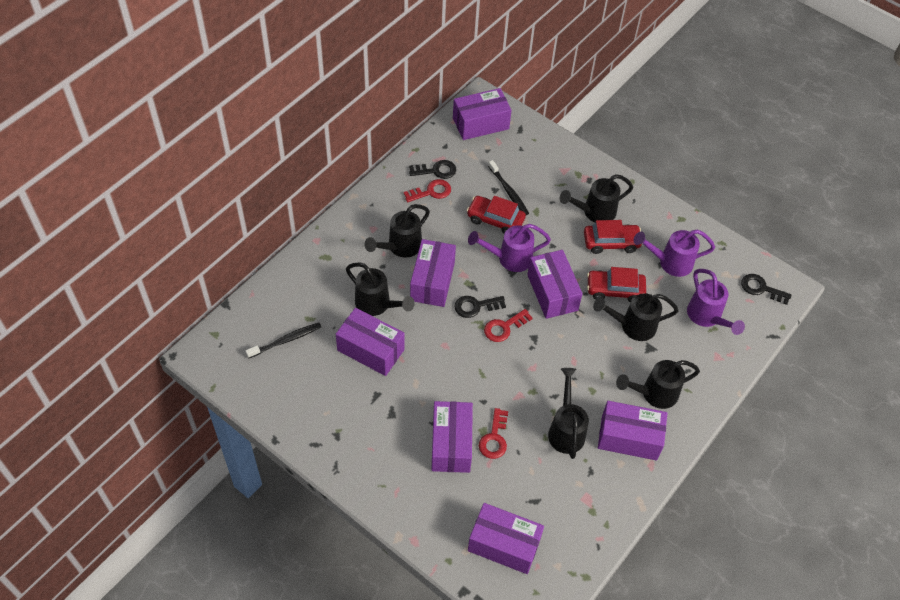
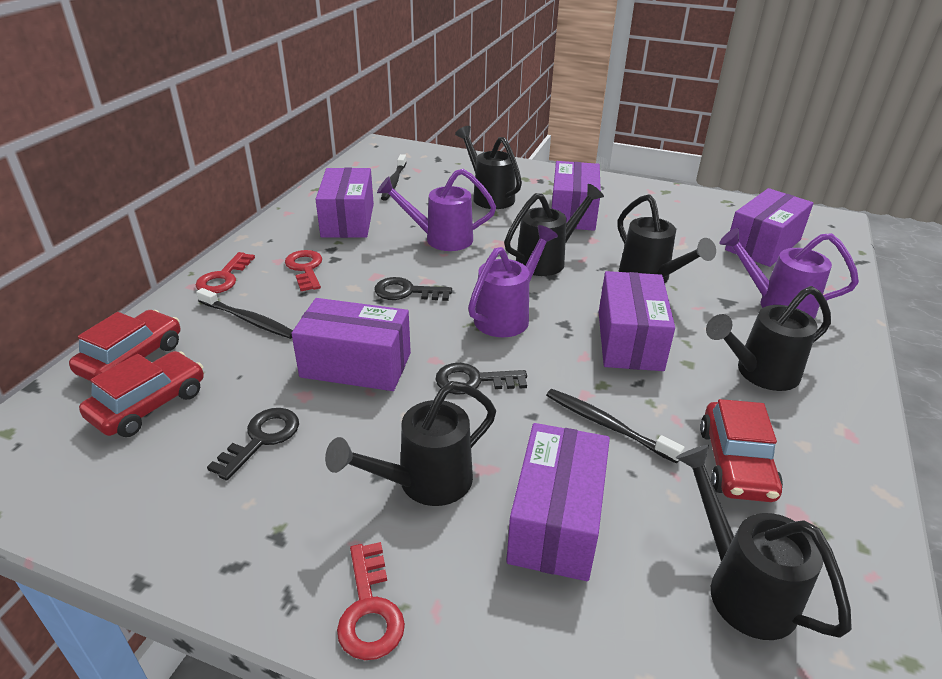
black toothbrush: [245,323,321,358] [488,160,529,215] = 2 -> [196,288,293,339] [381,154,407,201] [546,389,684,464] = 3
purple box: [336,308,405,376] [410,239,456,307] [431,401,473,473] [453,88,512,140] [468,503,544,574] [527,250,583,319] [598,401,667,460] = 7 -> [291,298,411,391] [315,168,374,238] [506,423,610,581] [552,161,601,231] [599,271,675,371] [725,188,813,267] = 6

